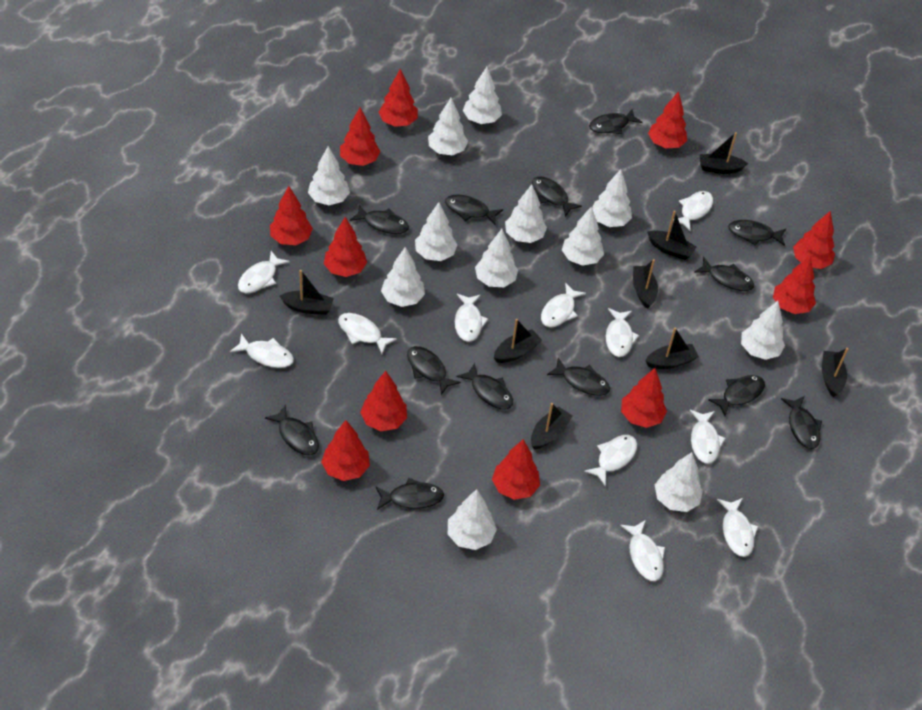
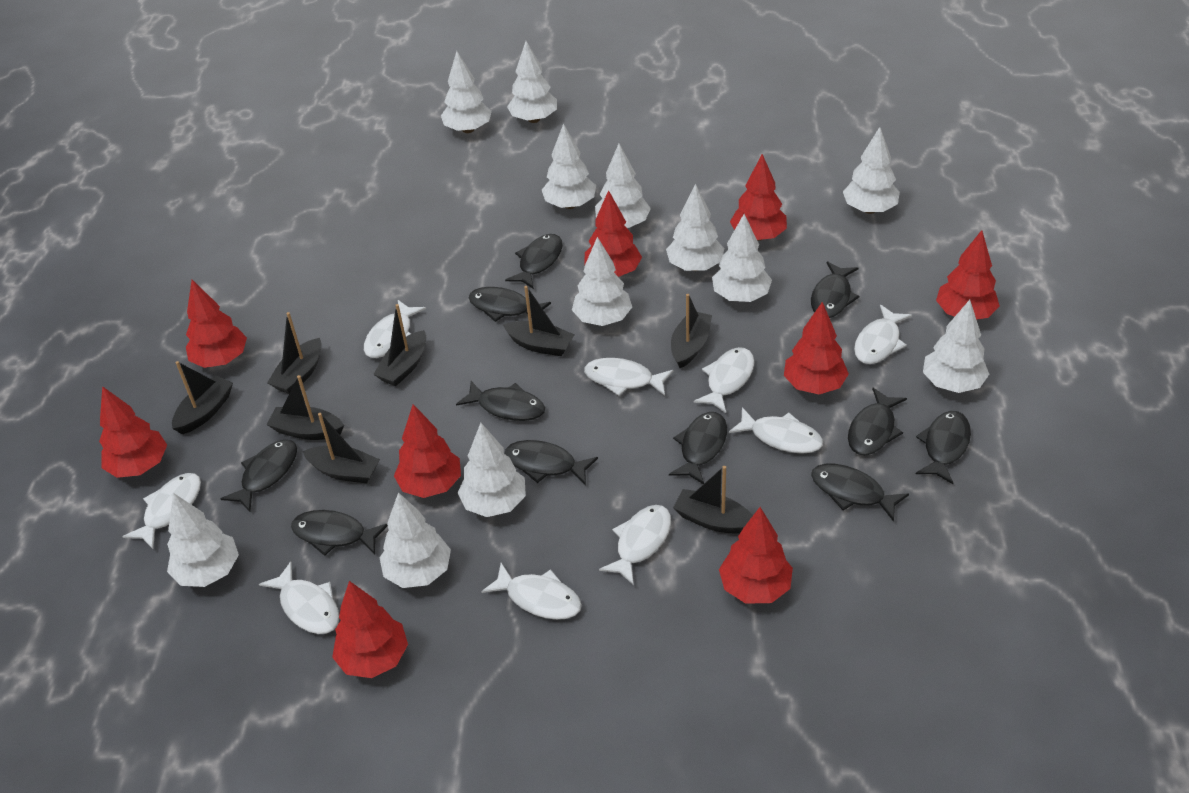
black fish: [265,405,319,455] [350,205,409,234] [375,478,444,510] [407,346,461,395] [445,195,503,225] [457,363,513,409] [532,177,582,217] [547,358,610,396] [589,109,643,134] [694,257,754,291] [708,375,765,417] [728,220,786,246] [781,396,822,449] = 13 -> [221,439,297,512] [291,510,388,556] [456,381,545,421] [469,287,551,322] [504,440,598,486] [505,234,563,289] [669,412,727,484] [811,261,859,318] [811,464,909,522] [848,388,907,455] [916,411,971,484] = 11
red tree: [270,186,313,245] [321,420,370,481] [324,217,367,277] [340,107,380,166] [360,371,407,431] [379,69,418,127] [492,439,540,500] [621,368,667,428] [648,91,687,148] [773,255,816,314] [793,211,835,269] = 11 -> [99,386,167,478] [186,280,247,368] [332,581,408,678] [394,404,461,498] [584,190,642,277] [719,507,793,604] [730,154,787,241] [784,302,849,394] [936,230,1000,320] = 9
white fish: [230,334,294,368] [238,251,290,293] [338,313,397,354] [455,294,488,342] [541,283,586,327] [584,435,637,486] [606,308,639,357] [620,520,665,581] [673,191,713,231] [689,410,725,464] [717,498,758,557] = 11 -> [122,473,201,549] [259,562,339,634] [364,300,426,358] [481,563,582,620] [584,358,673,396] [599,505,671,585] [694,347,754,413] [729,407,823,454] [854,305,912,364] = 9

